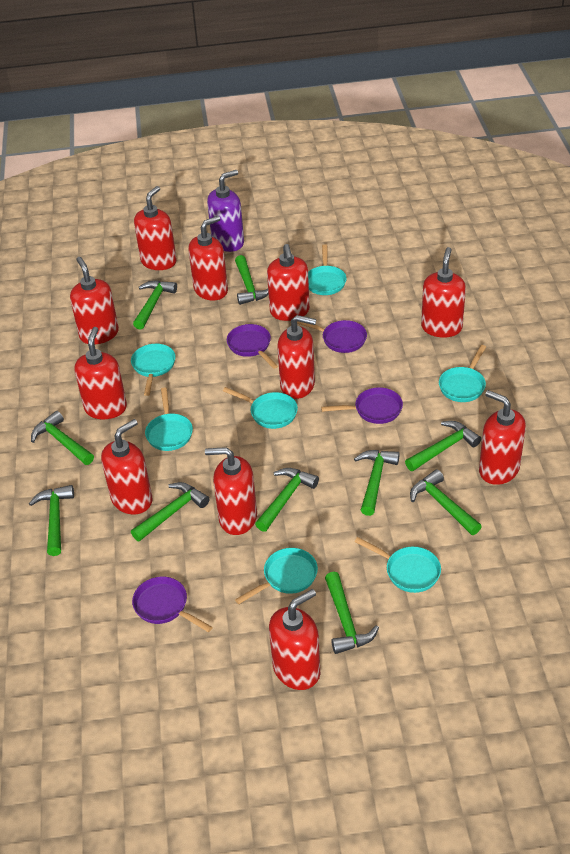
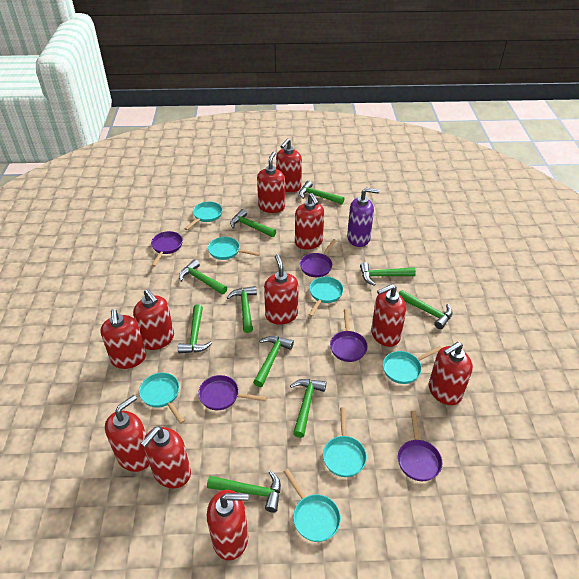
purple pan: [132,577,213,632] [227,324,278,369] [297,320,367,353] [321,387,403,424] = 4 -> [151,231,183,267] [198,375,267,410] [300,239,337,277] [330,309,368,362] [398,411,443,481] = 5

